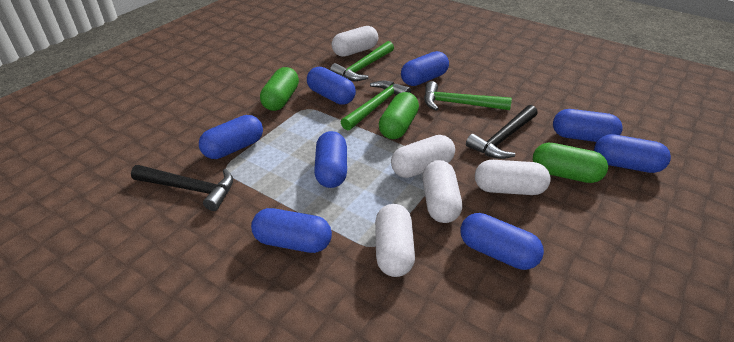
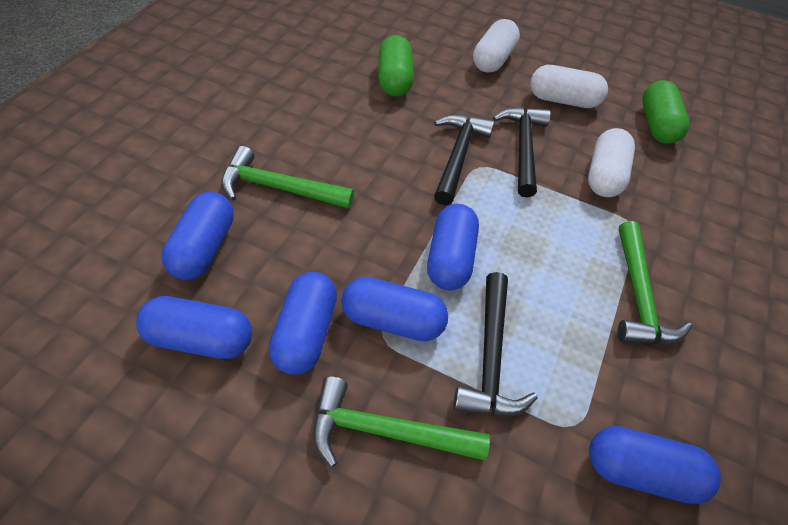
black hammer: [131,165,233,211] [466,105,538,159] = 2 -> [434,114,494,205] [453,272,537,416] [493,107,551,198] = 3
blue capsule: [199,115,263,159] [251,208,332,253] [307,67,356,105] [314,131,347,188] [401,51,449,86] [460,213,544,270] [553,109,623,142] [594,134,671,173] = 8 -> [136,296,252,359] [162,192,234,280] [269,272,337,375] [341,277,448,341] [427,204,479,290] [589,426,721,504] = 6
green capsule: [260,67,299,111] [379,92,419,139] [533,143,608,183] = 3 -> [379,35,414,97] [642,80,689,144] = 2
white capsule: [332,26,378,57] [375,204,415,277] [391,135,455,178] [422,160,462,223] [475,160,551,195] = 5 -> [473,19,520,73] [530,65,608,108] [588,128,635,197] = 3

